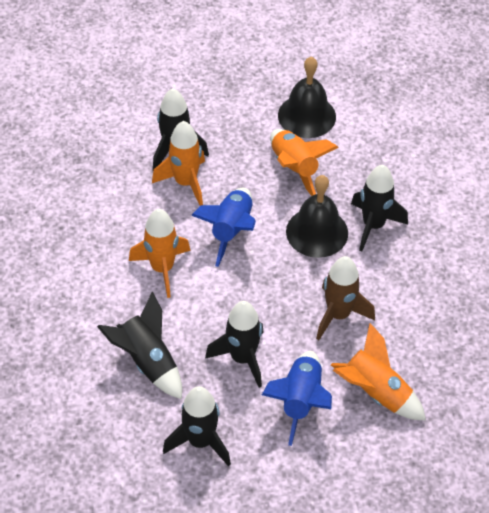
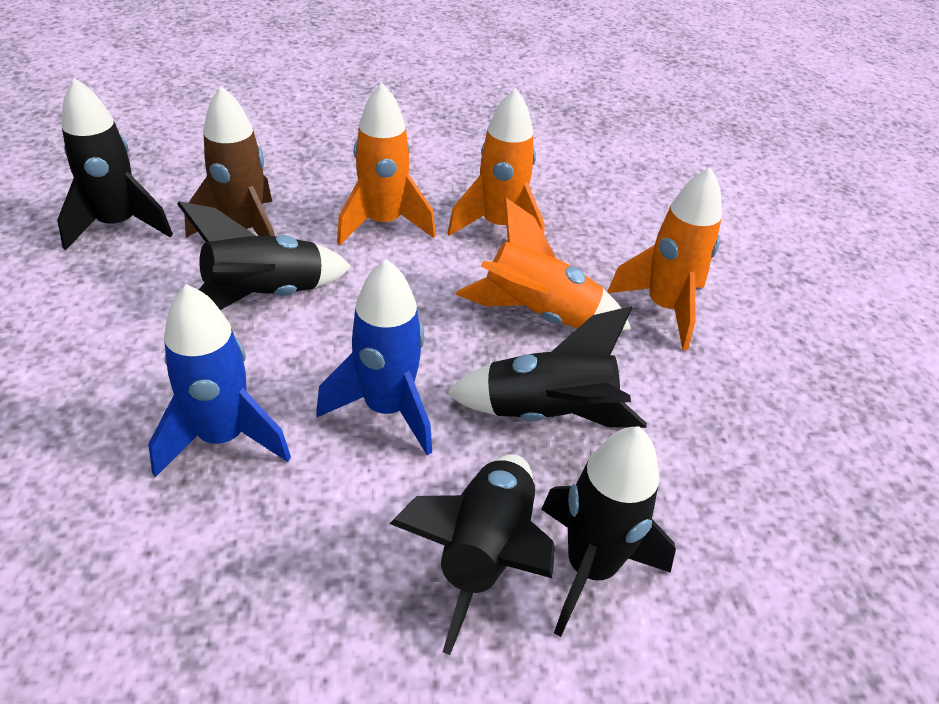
black bell: [278,56,336,138] [286,175,348,258] = 2 -> none = 0

